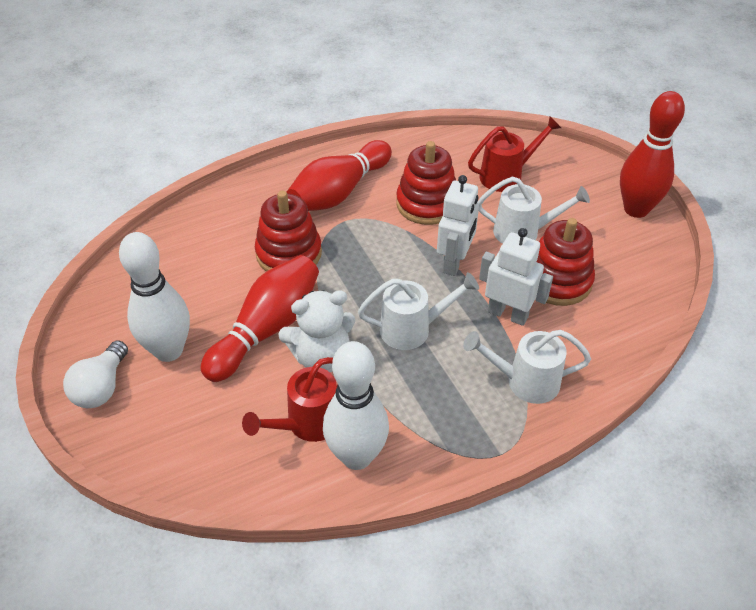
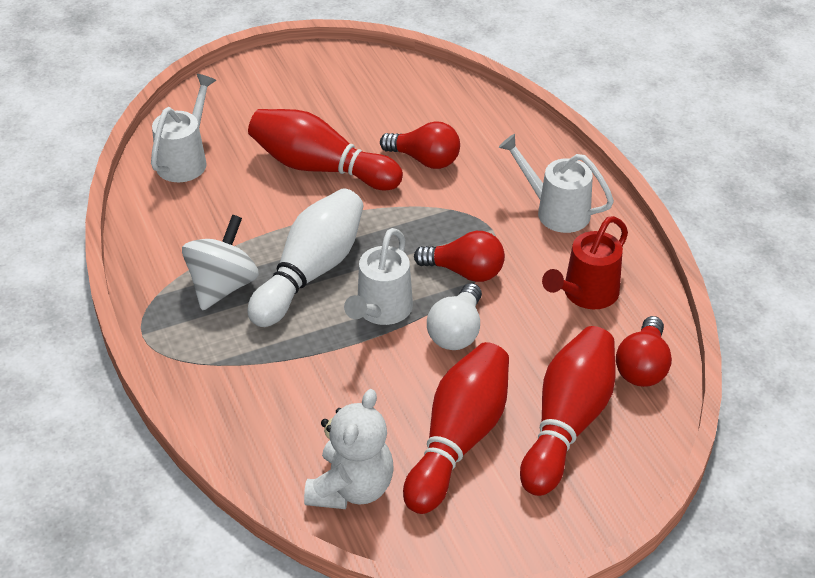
red light bulb: none = 0 -> [380,121,460,169] [414,231,505,282] [616,316,672,387] = 3
red stacking toy: [255,191,322,272] [396,141,456,225] [537,218,595,306] = 3 -> none = 0
red watering can: [242,357,338,442] [468,116,561,192] = 2 -> [542,216,628,309] = 1
white bowling pin: [119,232,190,362] [323,341,389,470] = 2 -> [248,188,364,327] = 1
white robot: [437,175,479,276] [479,228,553,326] = 2 -> none = 0
white spinning top: none = 0 -> [182,215,259,310] = 1

